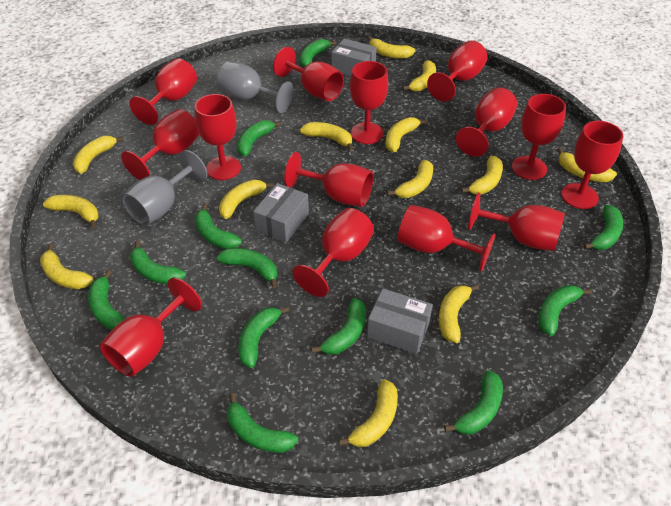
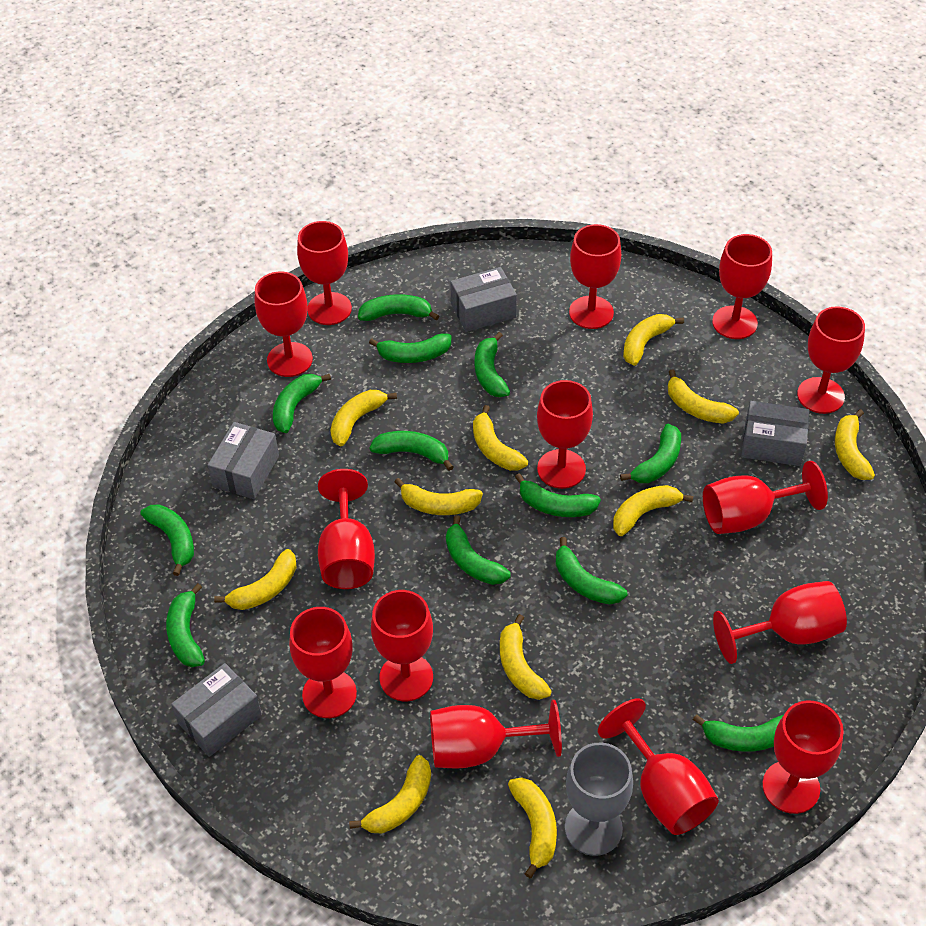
grey box: [253,183,309,243] [332,38,377,76] [367,288,433,354] = 3 -> [171,663,262,757] [207,422,279,499] [450,267,517,332] [741,401,810,466] = 4
grey goblet: [121,150,207,225] [217,61,293,113] = 2 -> [565,743,633,856] = 1
yellow banana: [40,244,94,289] [43,195,99,228] [73,136,124,174] [219,180,274,219] [300,122,354,151] [338,379,398,447] [368,36,415,58] [386,117,427,152] [387,160,433,198] [402,60,436,92] [439,284,479,343] [461,156,503,194] [557,148,617,182] = 13 -> [214,549,297,610] [330,390,397,446] [349,755,431,833] [395,478,483,515] [473,405,528,471] [500,614,552,700] [508,777,557,878] [613,485,693,536] [623,314,684,366] [668,369,739,424] [835,409,875,480] = 11

